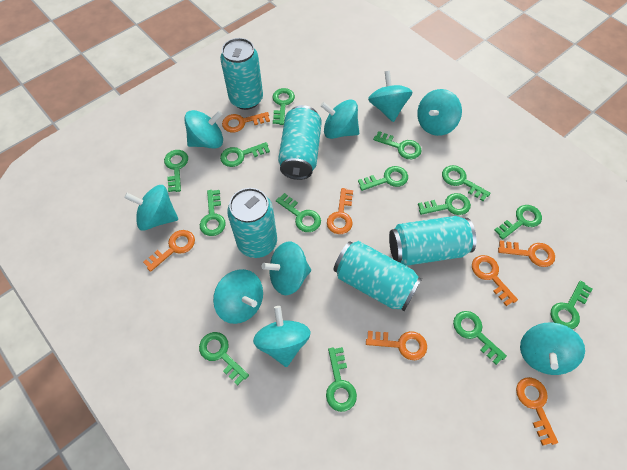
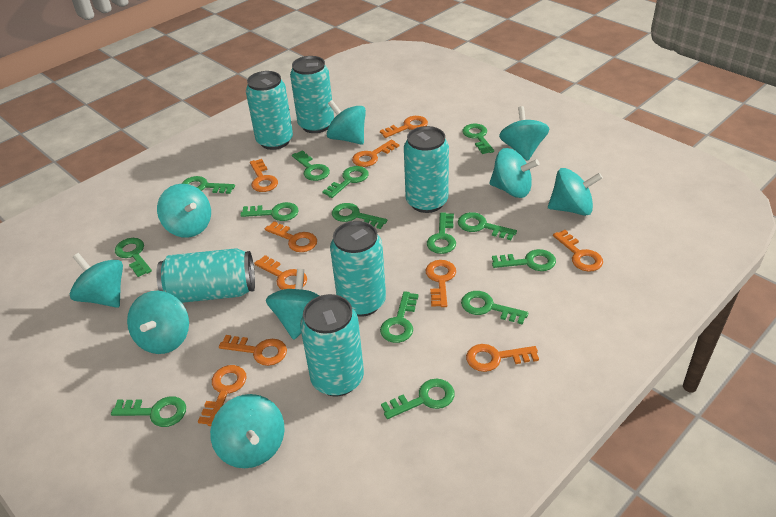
orange key: [143,230,195,272] [222,112,270,133] [327,188,353,234] [366,331,427,360] [472,255,518,306] [498,241,555,267] [516,377,558,446] = 7 -> [198,365,246,426] [219,335,287,366] [250,159,278,192] [254,255,307,290] [265,221,317,252] [352,139,399,167] [380,116,428,138] [426,260,456,307] [466,344,539,372] [553,230,603,272] = 10
turquoise can: [220,38,263,110] [227,188,277,258] [278,105,322,180] [334,241,422,311] [389,216,476,266] = 5 -> [156,248,255,303] [246,71,293,150] [290,56,334,133] [300,294,364,397] [330,221,386,317] [404,126,449,213] = 6

